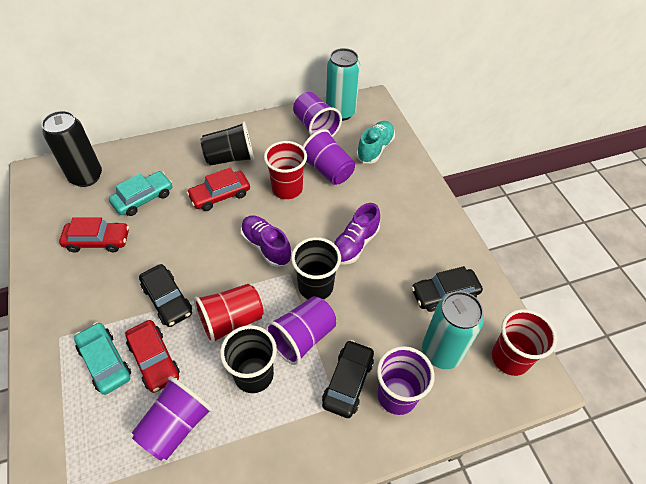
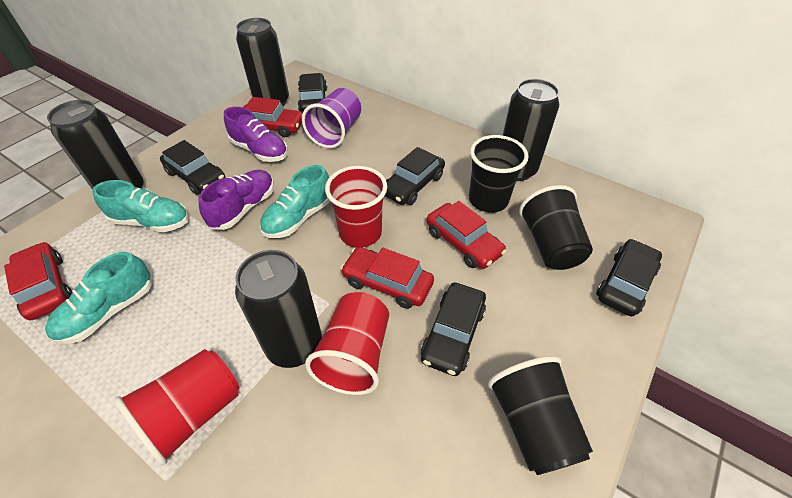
black can: [42,111,102,187] = 1 -> [47,100,144,189] [235,250,322,368] [236,18,289,106] [503,79,559,181] = 4
black car: [139,264,192,327] [322,340,374,418] [411,266,483,312] = 3 -> [160,140,225,195] [298,73,327,113] [385,147,445,205] [421,282,486,376] [596,239,662,316] = 5
purple cup: [132,376,213,461] [265,296,336,365] [293,92,342,137] [302,129,355,185] [377,346,435,415] = 5 -> [302,88,361,148] = 1
red car: [59,218,129,253] [125,320,180,393] [187,167,250,211] = 3 -> [4,242,72,320] [243,97,303,137] [341,247,434,309] [426,201,506,269] = 4
turquoise can: [326,48,360,121] [422,291,484,369] = 2 -> none = 0
turquoise car: [74,322,131,395] [109,171,173,216] = 2 -> none = 0
turquoise shoe: [356,121,395,164] = 1 -> [45,252,152,344] [92,180,189,232] [260,165,331,238] = 3

